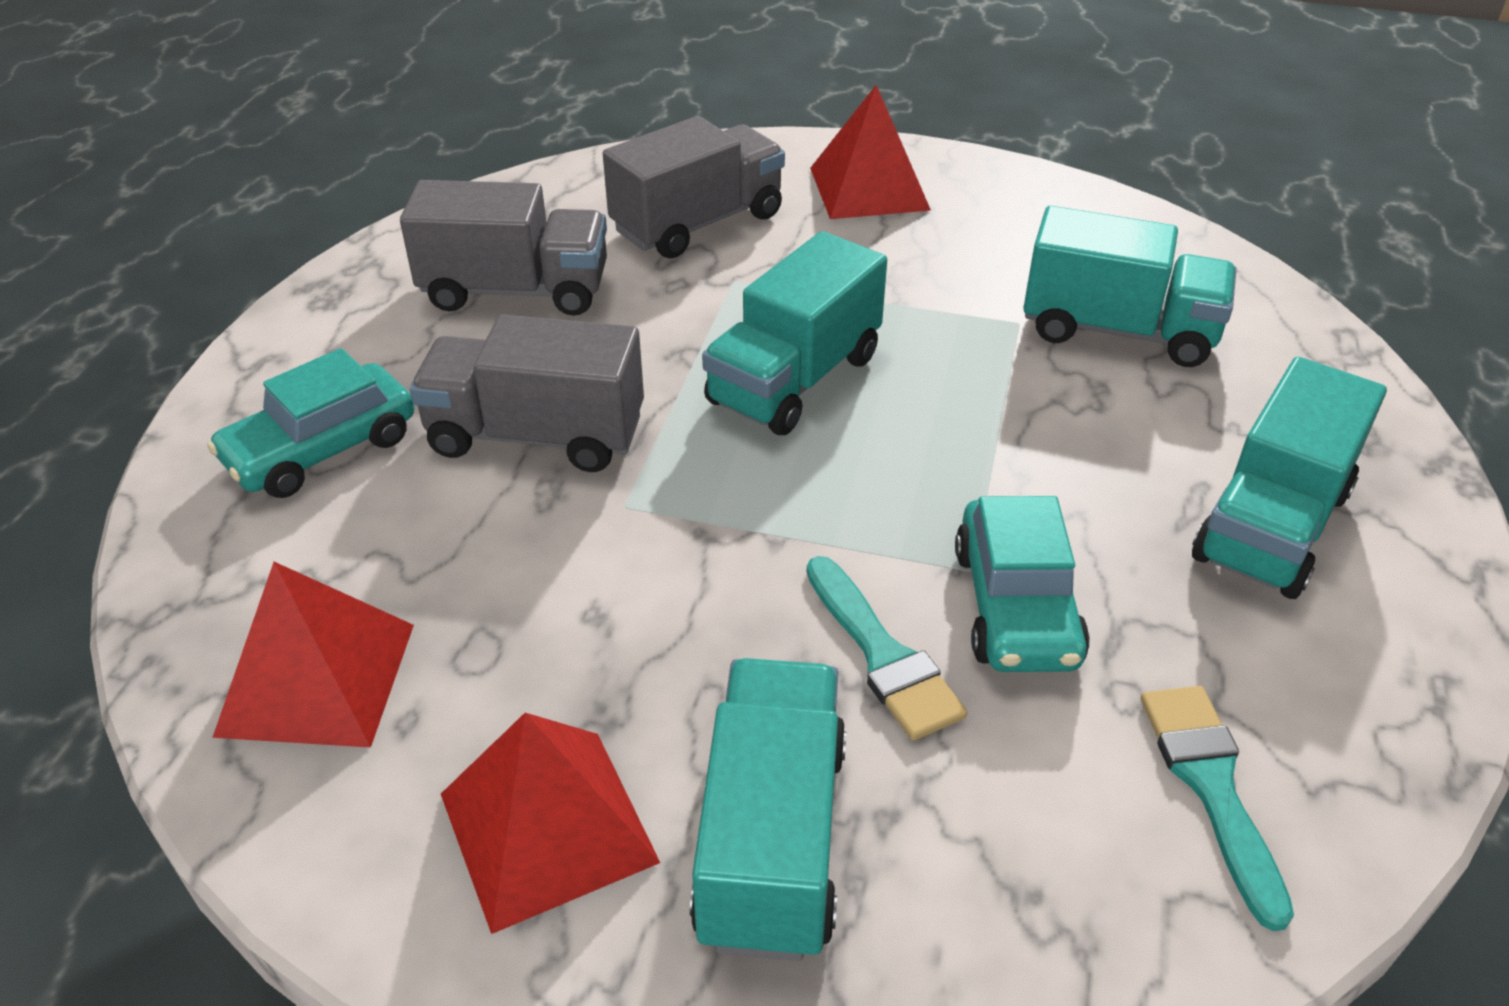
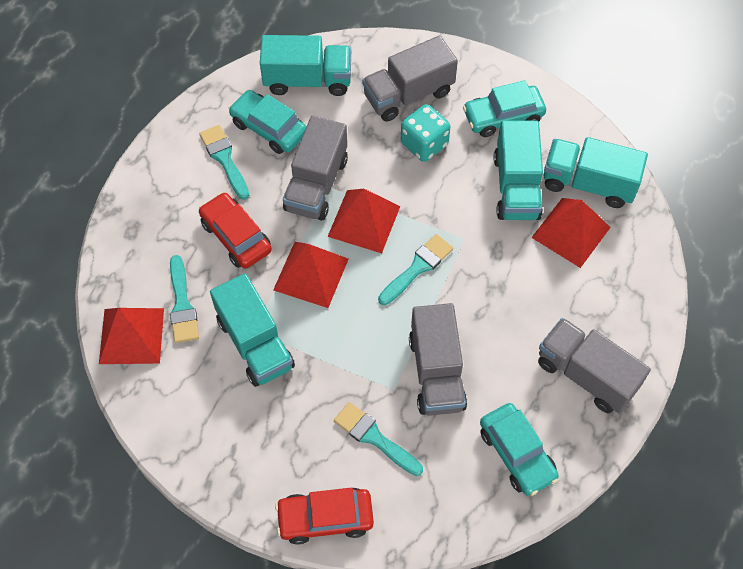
grey truck: [400,180,607,316] [410,315,644,472] [603,116,785,258] = 3 -> [283,116,348,221] [362,36,458,121] [409,303,467,416] [538,318,651,413] = 4
red car: none = 0 -> [199,192,272,269] [275,488,374,545] = 2
red pyramid: [212,562,414,748] [441,713,660,934] [810,85,931,219] = 3 -> [99,308,164,364] [273,242,349,308] [328,189,400,253] [531,198,611,268] = 4
turquoise brush: [807,556,967,741] [1141,686,1294,931] = 2 -> [170,255,199,343] [199,125,249,200] [334,402,423,476] [378,234,453,305] = 4
turquoise car: [207,348,414,498] [955,496,1090,672] = 2 -> [228,90,307,154] [463,80,546,137] [480,403,559,496] = 3
turquoise dice: none = 0 -> [401,104,451,162] = 1

